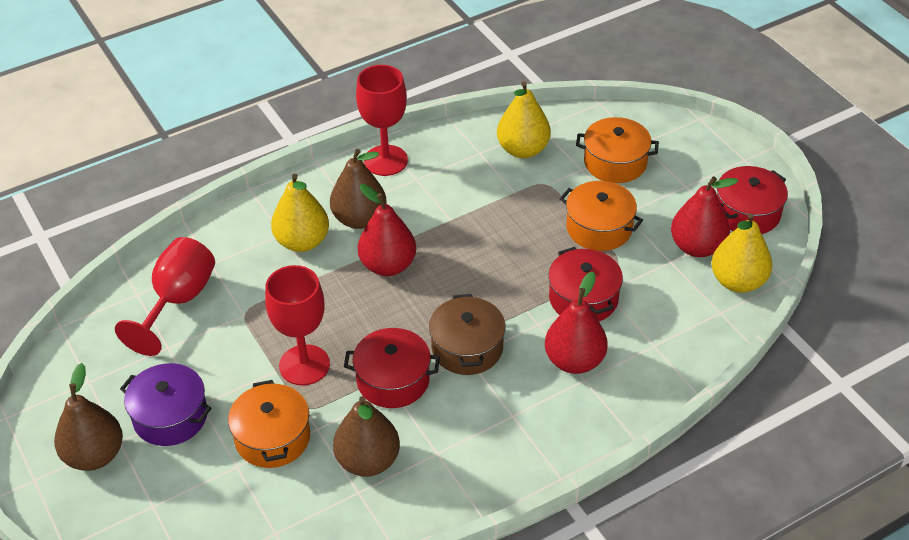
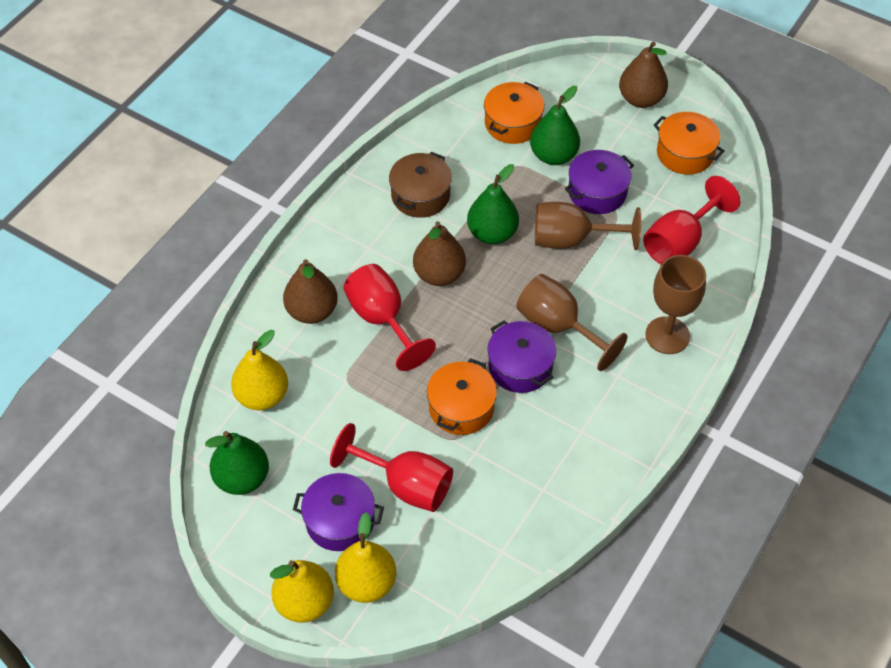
brown goblet: none = 0 -> [516,274,628,371] [535,202,641,250] [645,255,706,354] = 3
green pear: none = 0 -> [205,431,269,495] [467,164,519,244] [530,86,580,165] = 3
purple pot: [120,363,212,446] = 1 -> [293,473,384,551] [487,320,556,393] [565,150,634,214] = 3
red pear: [358,184,416,276] [545,272,607,374] [671,176,738,257] = 3 -> none = 0
red pot: [344,328,440,408] [548,247,623,321] [717,166,788,234] = 3 -> none = 0

